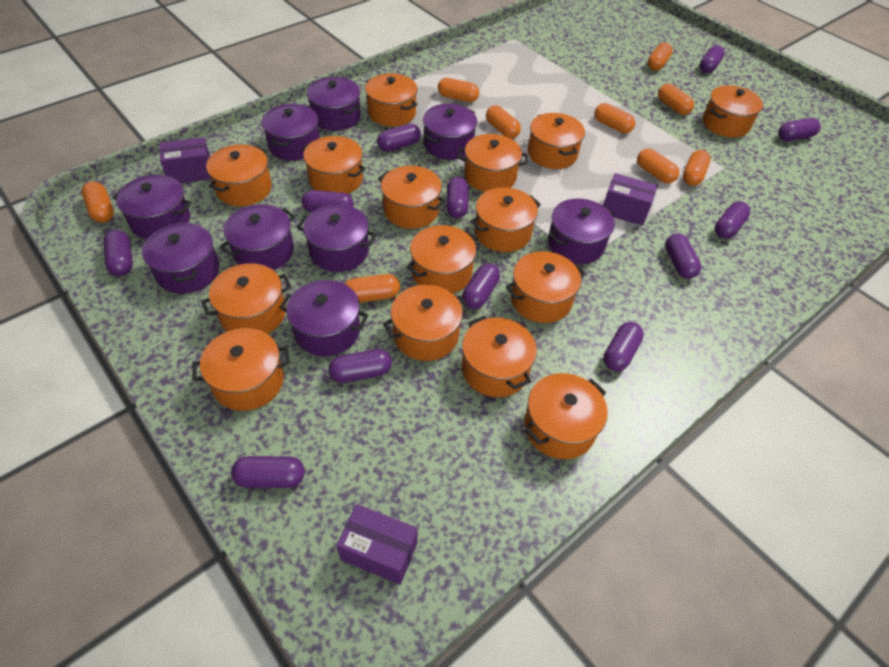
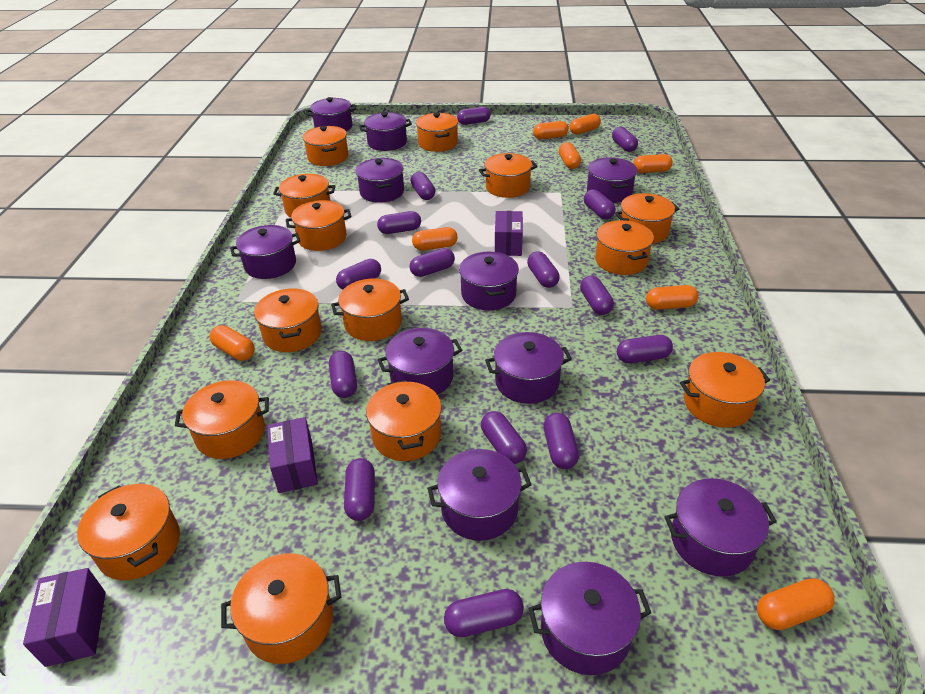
orange capsule: [82,181,114,223] [345,274,400,303] [438,78,479,102] [486,105,521,139] [594,103,635,133] [637,148,679,183] [648,42,673,71] [658,84,694,115] [683,150,710,186] = 9 -> [209,325,255,361] [412,227,458,250] [533,121,569,139] [559,142,581,169] [570,114,601,135] [633,154,673,173] [646,285,698,310] [757,578,835,630] = 8
orange pot: [193,328,290,411] [201,263,292,334] [206,145,272,206] [302,136,366,194] [365,74,418,127] [378,166,446,229] [383,285,470,361] [407,225,478,293] [458,134,528,192] [462,316,537,397] [470,187,541,252] [506,251,586,323] [524,373,607,459] [528,113,585,169] [703,85,763,138] = 15 -> [77,484,180,580] [175,380,269,459] [221,553,341,664] [254,288,322,352] [273,174,335,218] [286,200,352,251] [303,126,348,166] [331,279,409,341] [366,380,442,461] [416,113,458,152] [479,153,538,198] [595,220,654,275] [615,193,679,244] [680,352,770,428] = 14
purple capsule: [103,230,133,276] [231,456,305,488] [302,190,354,212] [328,349,392,383] [377,124,421,152] [446,177,468,218] [462,263,500,309] [604,322,644,371] [665,233,701,279] [700,45,725,73] [715,202,750,239] [778,118,821,141] = 12 -> [329,351,357,398] [336,259,381,289] [344,458,375,521] [377,211,421,234] [410,248,455,277] [411,172,435,200] [444,589,524,637] [457,107,491,125] [481,411,527,464] [527,251,560,288] [544,413,579,469] [580,276,614,315] [584,189,616,219] [612,127,638,152] [617,335,673,363] = 15
purple pot: [113,175,191,240] [142,222,219,294] [220,204,295,270] [262,104,320,161] [280,280,368,356] [297,204,377,272] [307,77,361,131] [423,104,477,160] [548,198,615,264] = 9 -> [230,225,300,279] [306,97,356,131] [356,158,404,203] [359,112,412,151] [378,328,462,395] [427,449,531,541] [459,252,519,310] [485,332,572,404] [528,562,651,675] [587,157,637,203] [664,478,777,577] = 11

